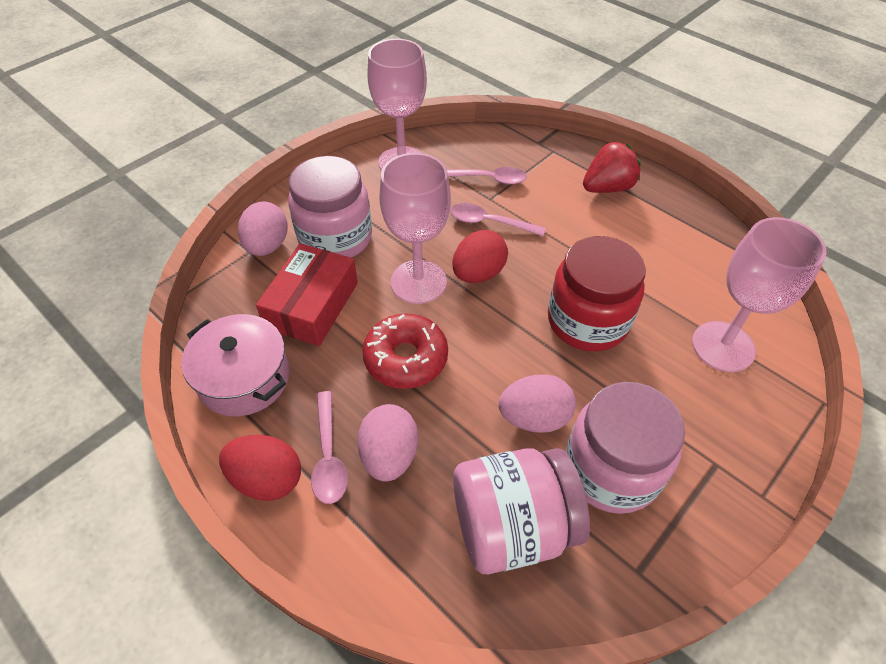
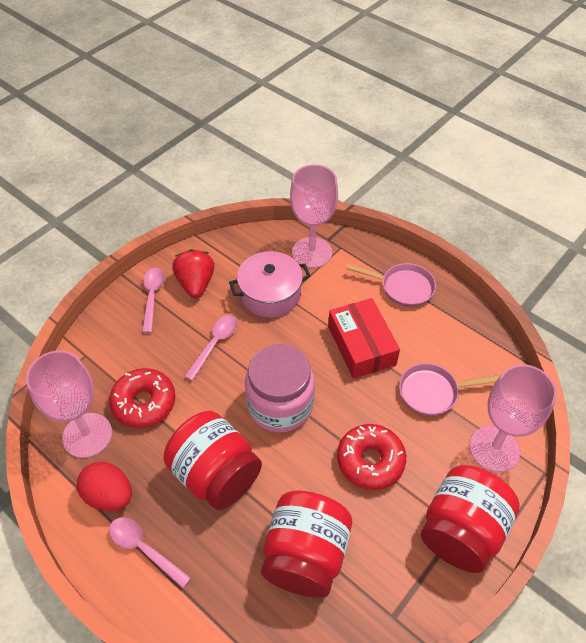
pink egg: [238,201,288,256] [357,404,418,482] [499,374,576,433] = 3 -> none = 0
pink jar: [288,156,372,258] [453,448,590,574] [566,382,685,514] = 3 -> [245,344,315,433] = 1
pink pan: none = 0 -> [347,263,436,307] [399,363,499,416] = 2
red donut: [362,313,448,389] = 1 -> [109,368,175,428] [337,424,406,490] = 2
red egg: [219,435,301,501] [452,230,508,283] = 2 -> [77,462,132,511] = 1
red jar: [548,236,646,351] = 1 -> [163,411,262,510] [261,491,352,598] [421,465,520,573] = 3

